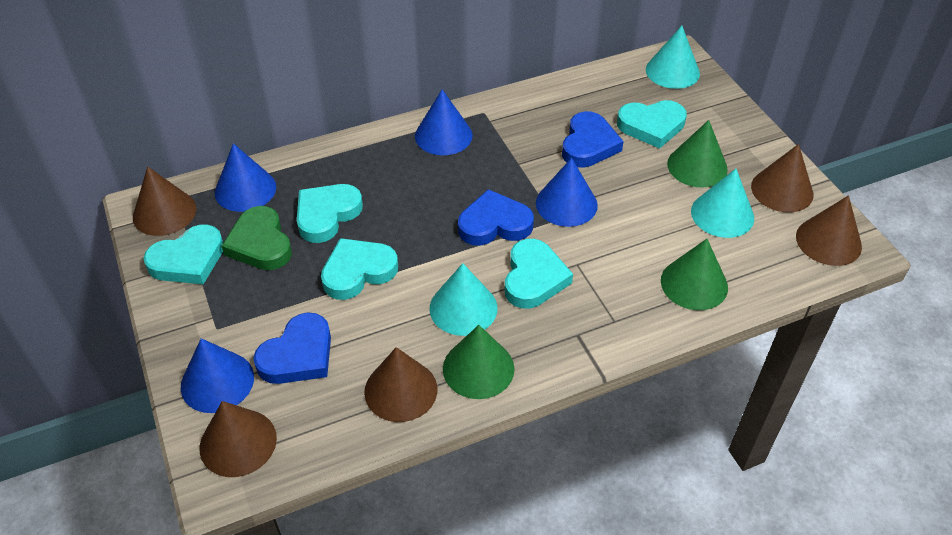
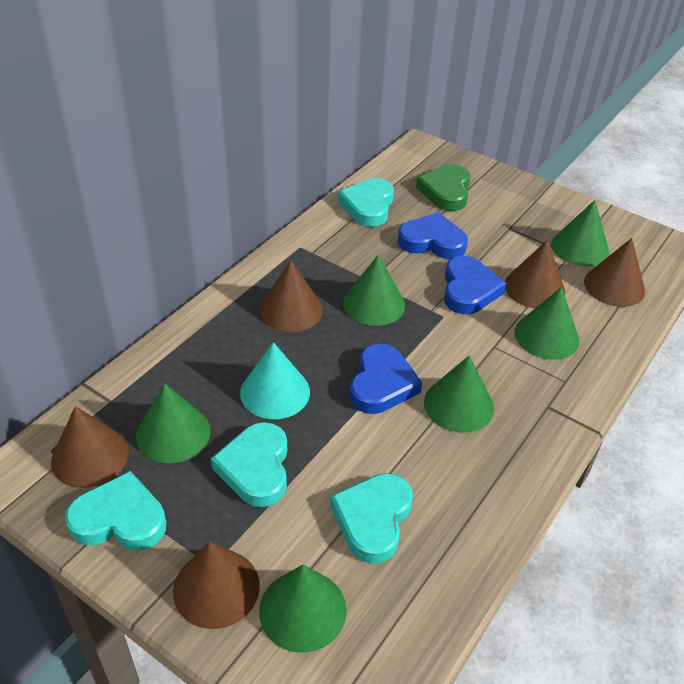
blue cone: [181,338,254,413] [215,143,276,212] [415,89,473,155] [536,158,598,227] = 4 -> none = 0
green cone: [443,325,515,399] [661,239,728,310] [667,120,728,187] = 3 -> [136,383,211,463] [259,565,347,653] [343,255,405,326] [424,356,494,433] [515,287,579,360] [551,200,609,266] = 6
turquoise cone: [429,263,498,336] [646,26,700,89] [691,169,754,238] = 3 -> [240,342,310,419] = 1
turquoise heart: [143,225,223,284] [297,184,363,243] [321,238,398,300] [505,239,573,309] [617,100,687,149] = 5 -> [65,471,166,551] [211,422,287,507] [330,473,413,564] [338,178,394,227] = 4

